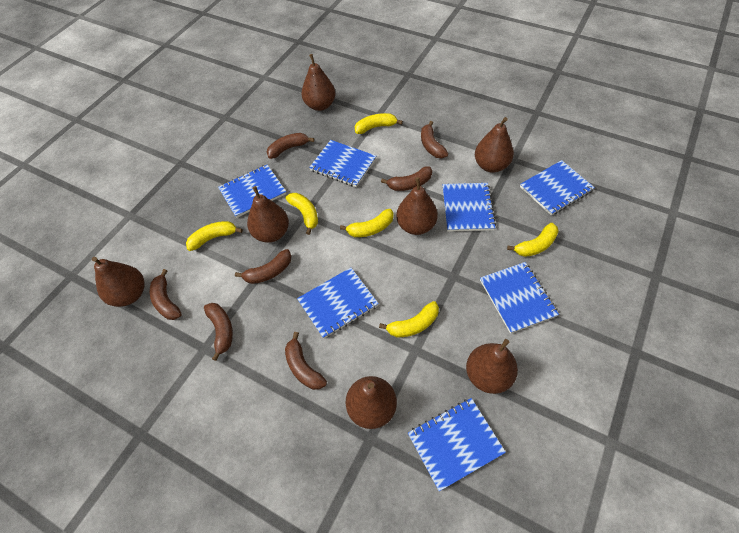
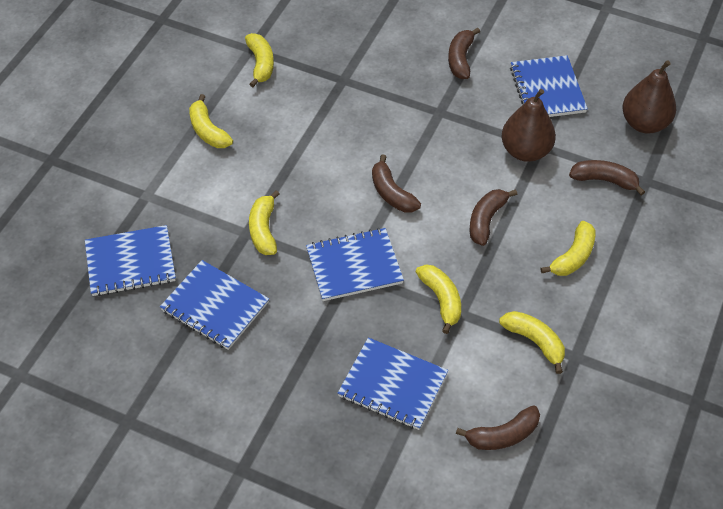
blue notebook: [218,165,286,218] [297,268,379,339] [309,140,376,187] [408,398,506,491] [442,183,496,232] [480,262,559,334] [520,160,595,215] = 7 -> [85,225,176,296] [160,260,269,350] [306,228,404,301] [338,337,448,430] [510,55,588,117] = 5
brown banana: [150,269,182,320] [204,303,233,361] [235,249,292,284] [267,133,314,159] [285,332,327,390] [381,166,432,191] [421,121,448,158] = 7 -> [372,154,421,212] [448,27,480,79] [456,405,540,450] [470,189,517,246] [569,160,645,196] = 5
brown pear: [92,257,145,307] [247,186,289,243] [302,54,335,111] [346,376,397,429] [396,177,438,235] [466,339,518,394] [475,117,514,173] = 7 -> [502,89,556,162] [622,60,676,133] = 2

